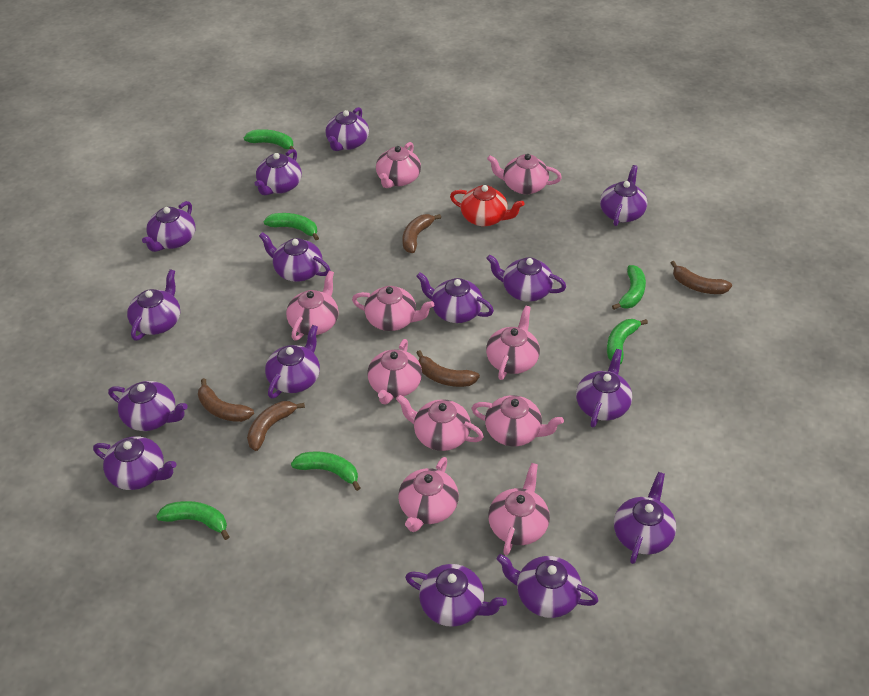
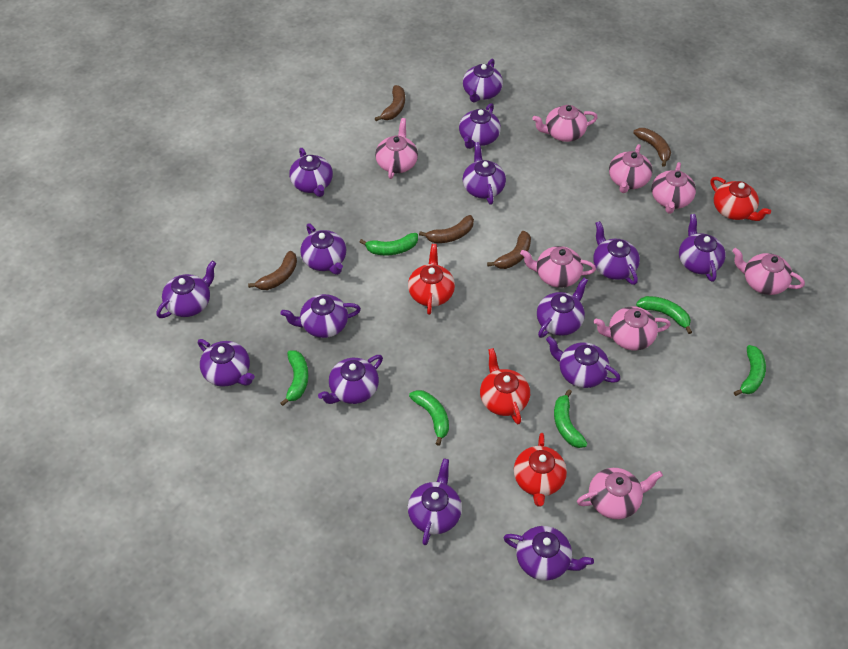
pink teapot: [286,271,339,341] [352,286,434,331] [367,339,422,405] [376,142,421,188] [396,395,484,451] [398,457,459,532] [471,395,564,446] [486,306,540,380] [487,154,562,194] [488,463,550,555] = 10 -> [375,118,418,179] [520,246,596,288] [532,105,598,142] [577,468,663,519] [593,307,671,350] [609,144,653,193] [651,162,696,214] [732,248,805,295] = 8
red teapot: [450,185,524,226] = 1 -> [408,244,455,315] [480,348,530,424] [514,433,567,507] [710,177,771,221] = 4

